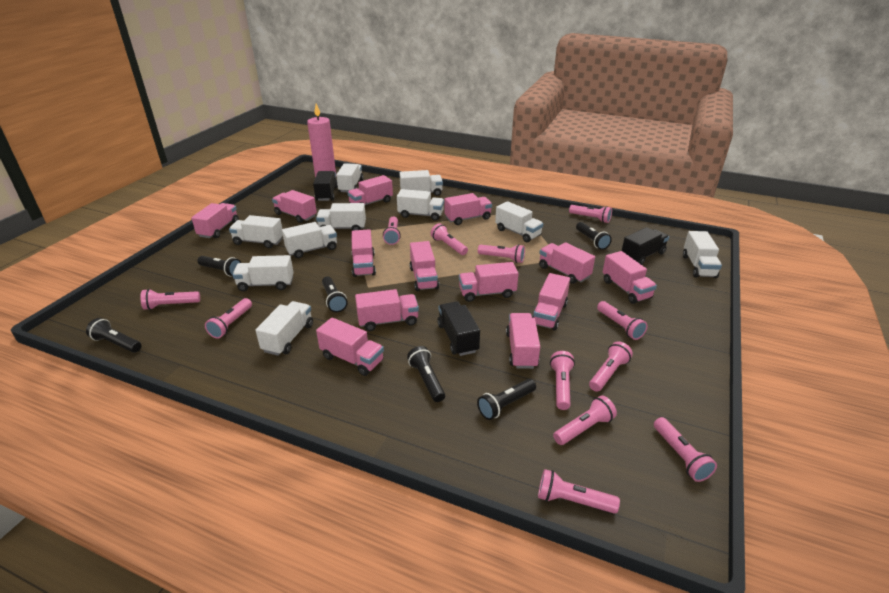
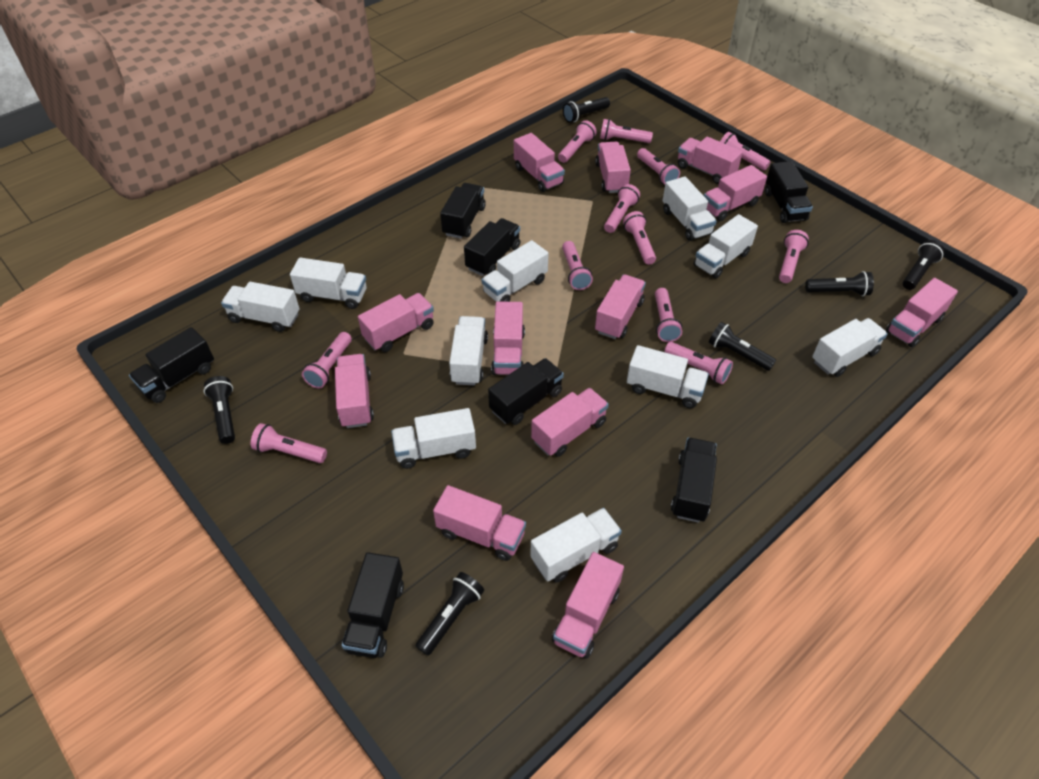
black truck: [313,171,338,201] [437,301,480,356] [622,227,669,265] = 3 -> [129,327,214,403] [342,552,404,658] [440,183,486,239] [464,218,521,276] [488,358,564,425] [671,438,717,523] [765,161,813,223] = 7
pink candle: [307,104,336,177] = 1 -> none = 0
pink truck: [191,203,239,238] [272,190,317,223] [316,318,384,376] [347,175,393,205] [351,229,376,277] [355,289,419,331] [410,241,439,291] [445,193,492,225] [459,262,519,302] [506,313,540,369] [532,273,570,331] [539,242,595,284] [603,251,657,304] = 13 -> [335,354,374,428] [358,293,434,352] [433,485,526,561] [491,301,525,375] [514,133,565,192] [531,388,609,457] [552,552,624,659] [595,142,631,193] [595,274,646,339] [678,137,743,184] [704,165,767,221] [886,278,958,347] = 12

